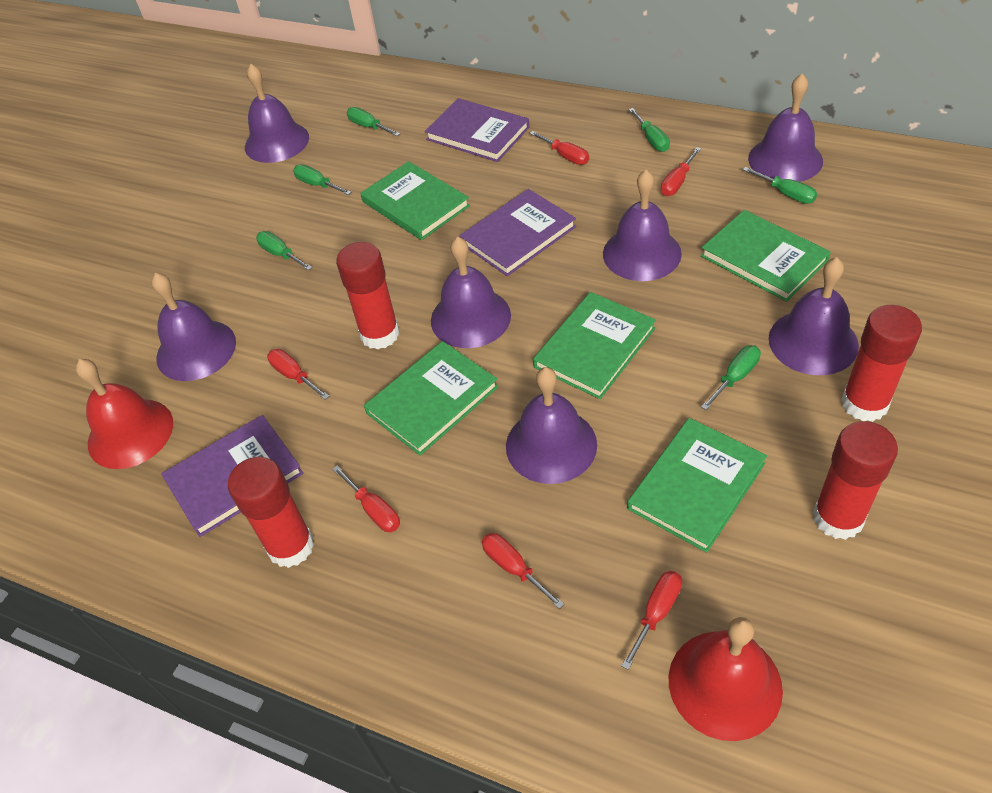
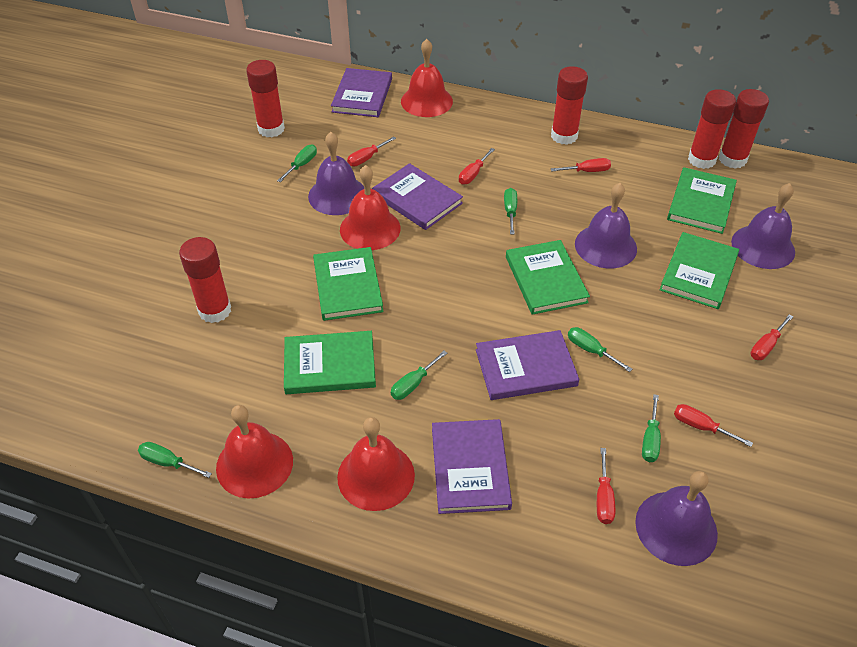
purple bell: [151,273,236,381] [245,64,309,163] [431,237,511,348] [506,367,597,484] [603,170,682,281] [748,73,823,182] [769,257,859,375] = 7 -> [308,132,364,215] [575,183,637,269] [635,471,718,566] [731,183,795,269] = 4
purple book: [161,415,303,537] [425,98,529,162] [460,189,576,276] = 3 -> [331,68,392,117] [372,163,463,230] [432,419,512,514] [476,330,579,400] = 4
red bell: [75,359,173,469] [669,617,783,741] = 2 -> [216,405,293,499] [337,417,415,511] [340,165,400,250] [401,39,453,117] = 4
red glue stick: [228,457,314,568] [336,242,399,350] [813,421,898,540] [841,305,922,422] = 4 -> [179,237,231,323] [246,60,285,137] [551,66,588,145] [688,89,736,169] [719,89,769,169] = 5

